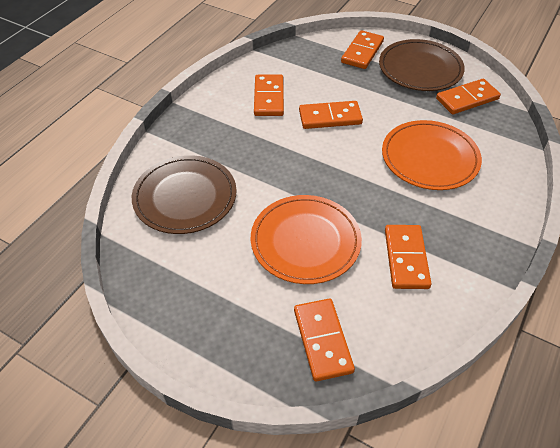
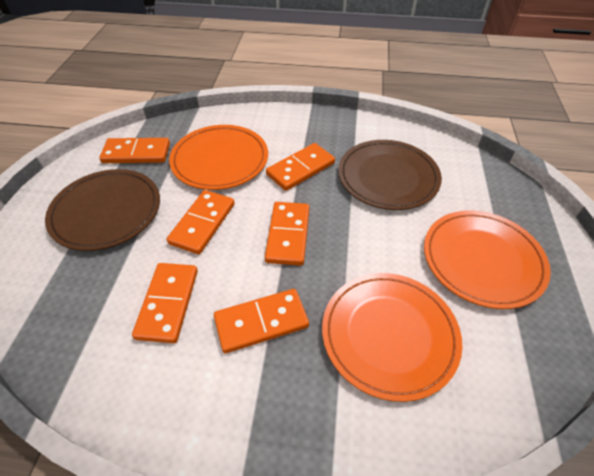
orange plate: [251,195,362,284] [382,120,482,190] = 2 -> [169,125,268,190] [322,273,462,402] [424,210,551,309] = 3

